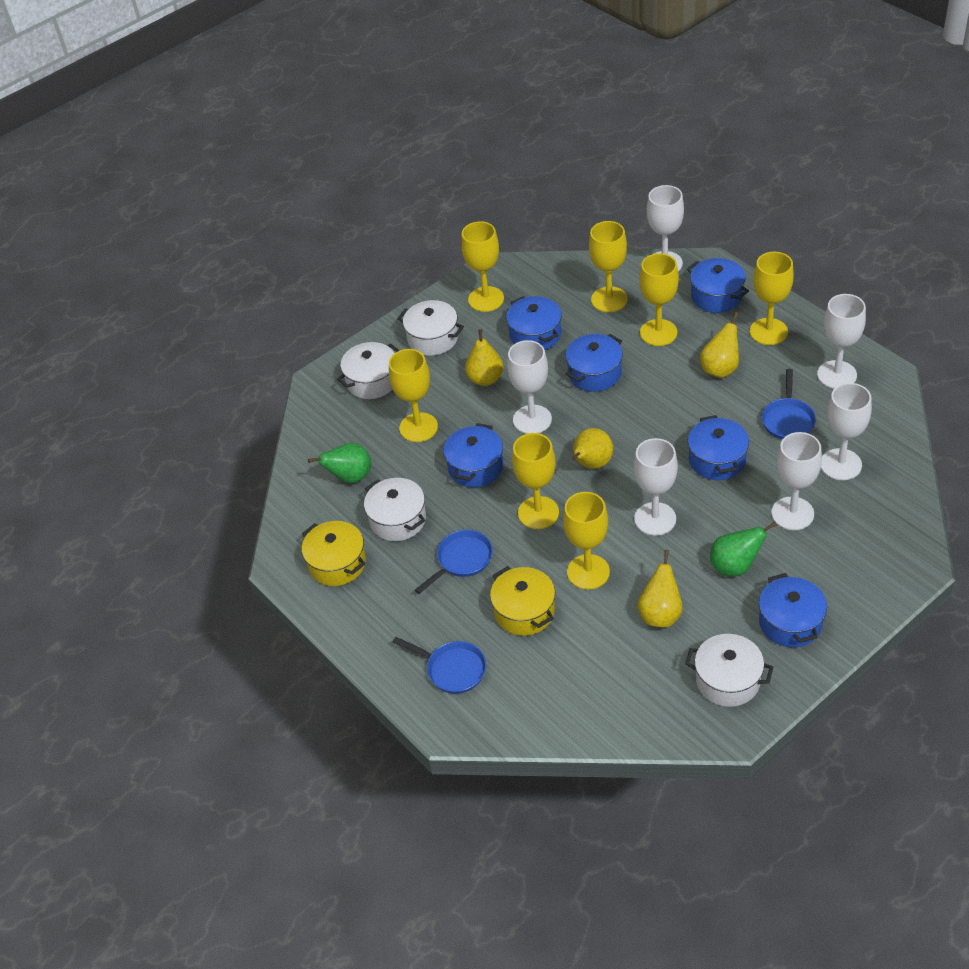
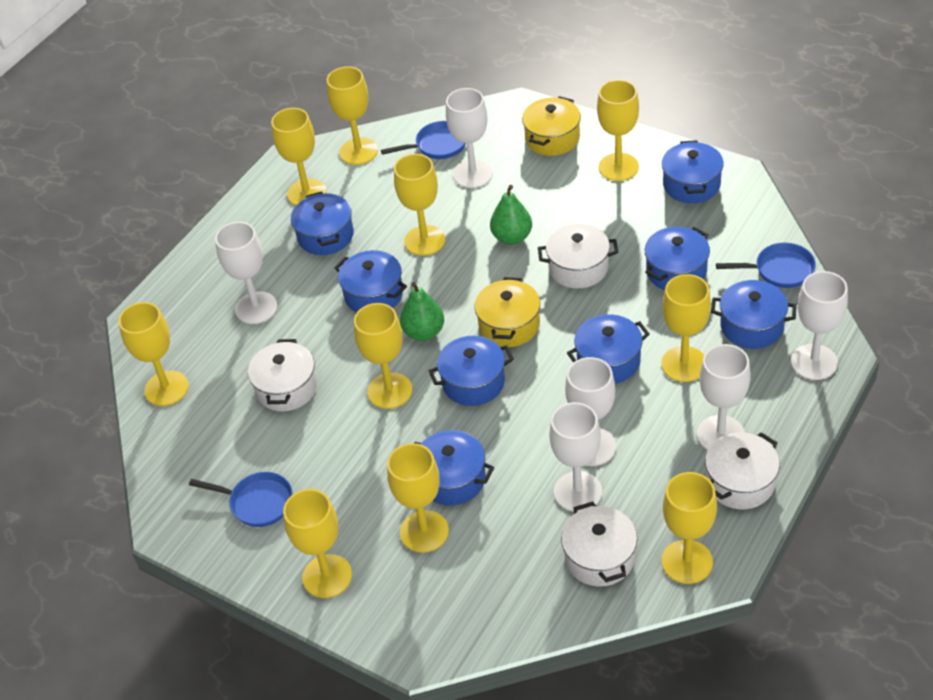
blue pot: [443,423,503,488] [506,296,562,350] [566,334,623,392] [687,258,749,313] [688,415,749,480] [759,573,827,647] = 6 -> [291,191,354,255] [335,250,407,313] [414,430,494,505] [429,336,514,406] [567,314,650,384] [645,227,710,290] [662,140,724,203] [711,280,797,349] = 8
yellow goblet: [389,349,438,442] [461,221,504,312] [512,433,559,529] [563,492,610,590] [589,221,628,312] [639,253,679,346] [750,252,794,345] = 7 -> [118,302,189,406] [271,108,327,206] [283,489,352,598] [327,66,378,165] [354,303,412,409] [387,443,449,553] [394,154,445,256] [597,80,639,181] [661,274,711,382] [662,472,717,584] = 10
yellow pear: [465,329,504,386] [572,428,613,469] [637,550,683,628] [700,312,739,378] = 4 -> none = 0

